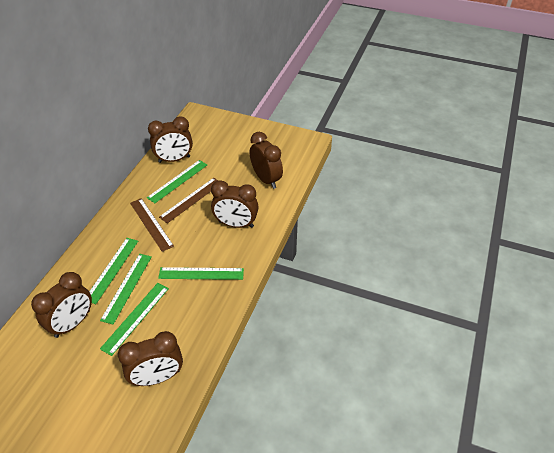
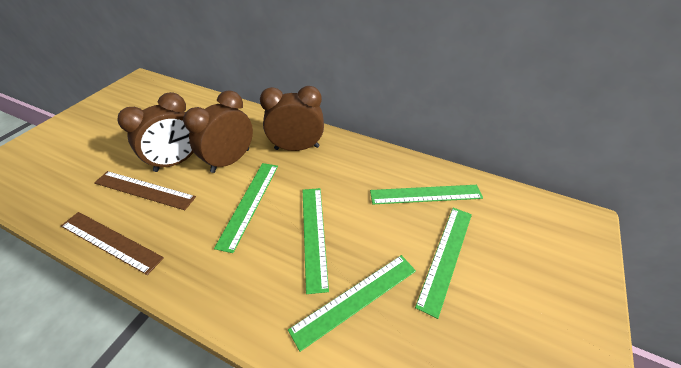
brown clock: [31,272,92,338] [118,331,183,386] [148,116,193,163] [211,180,259,228] [250,132,283,189] = 5 -> [118,92,194,172] [183,90,253,173] [260,86,324,151] = 3

